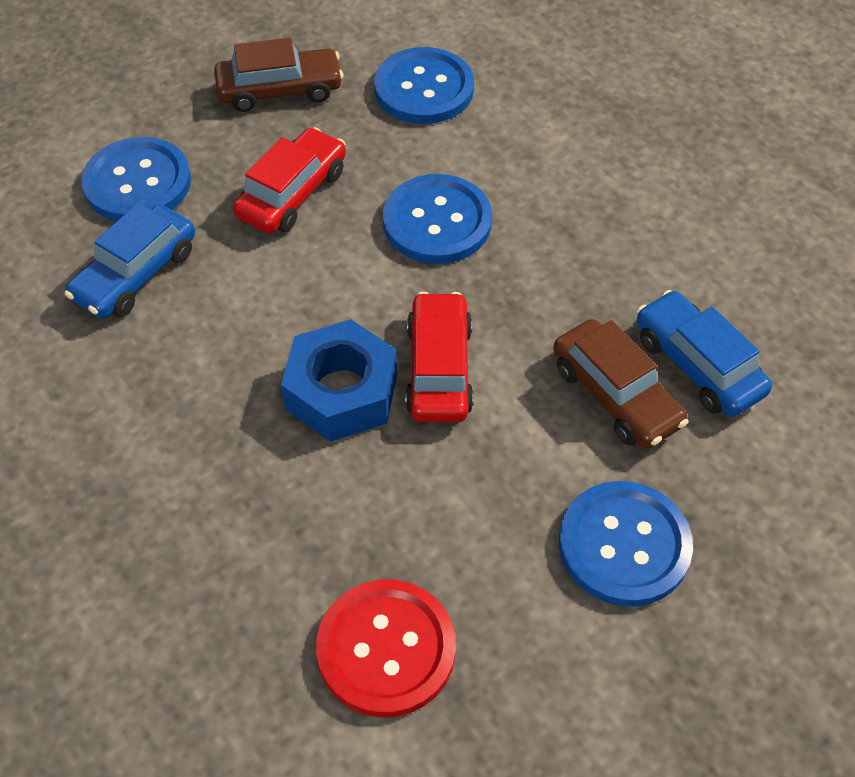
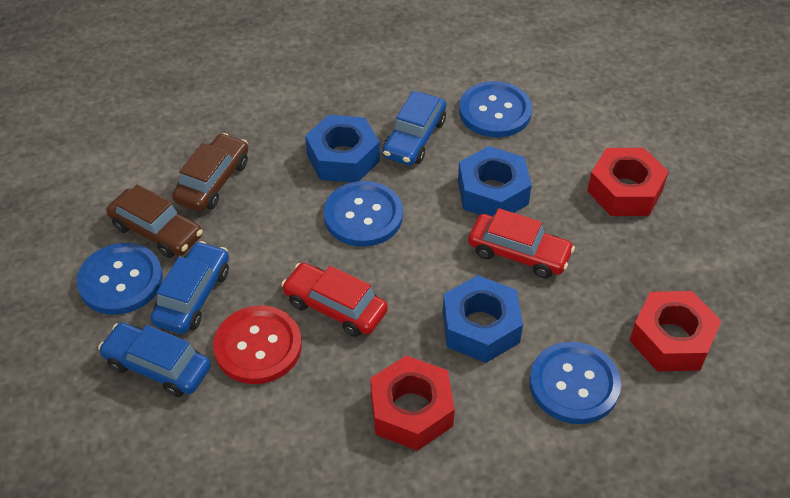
blue car: [65,203,195,319] [637,290,772,417] = 2 -> [98,322,211,397] [150,241,229,334] [382,91,446,165] = 3
blue nut: [281,319,397,442] = 1 -> [305,115,380,183] [443,275,523,363] [458,146,532,216] = 3
red nut: none = 0 -> [370,355,455,451] [587,148,669,216] [629,291,721,371] = 3

